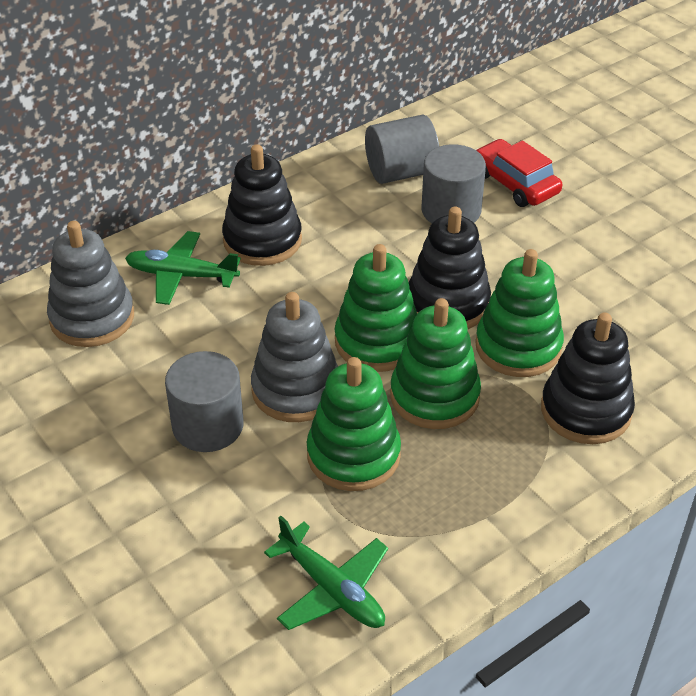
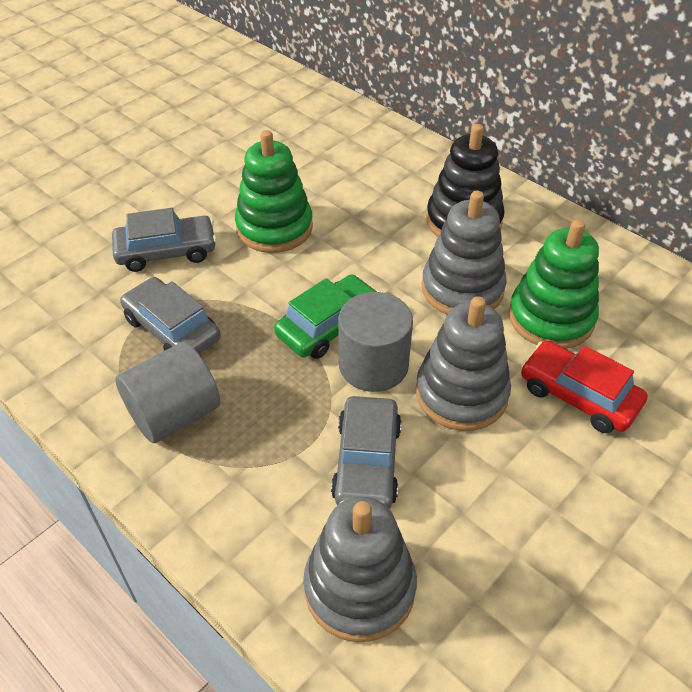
black stacking toy: [222,144,302,266] [409,207,491,329] [541,312,635,444] = 3 -> [426,124,505,237] = 1
green car: none = 0 -> [274,274,380,359] = 1
green plane: [125,231,241,305] [264,516,388,630] = 2 -> none = 0
green stacking toy: [306,357,401,491] [335,244,417,372] [390,298,481,429] [475,249,564,377] = 4 -> [235,130,313,253] [509,219,599,349] = 2
grey car: none = 0 -> [112,208,217,272] [120,277,221,354] [331,396,402,509] = 3
grey cylinder: [165,351,244,452] [365,114,439,184] [422,144,486,223] = 3 -> [115,342,221,443] [338,292,413,392] = 2
grey stacking toy: [47,221,134,347] [251,292,338,422] = 2 -> [303,496,417,642] [416,296,511,431] [422,191,507,315] = 3

